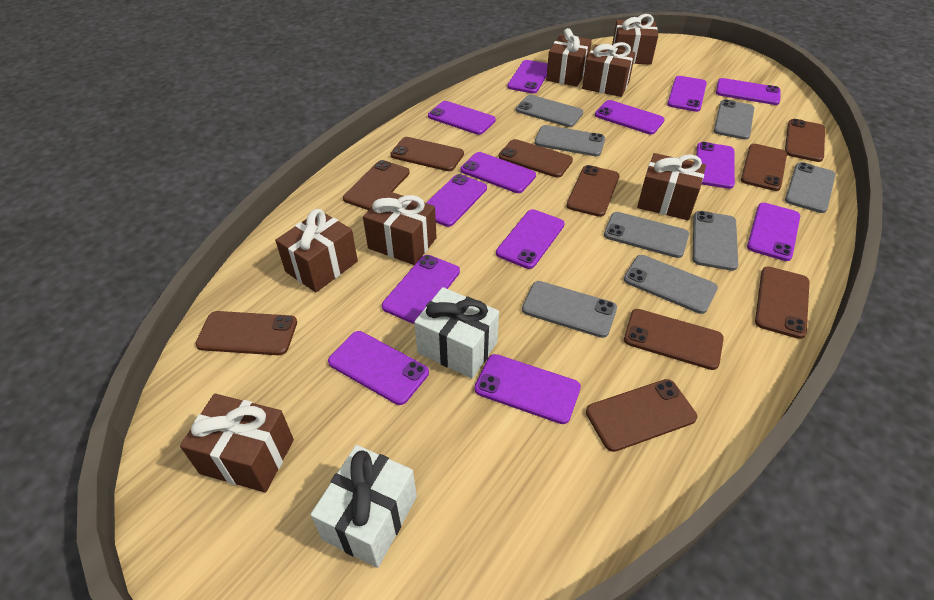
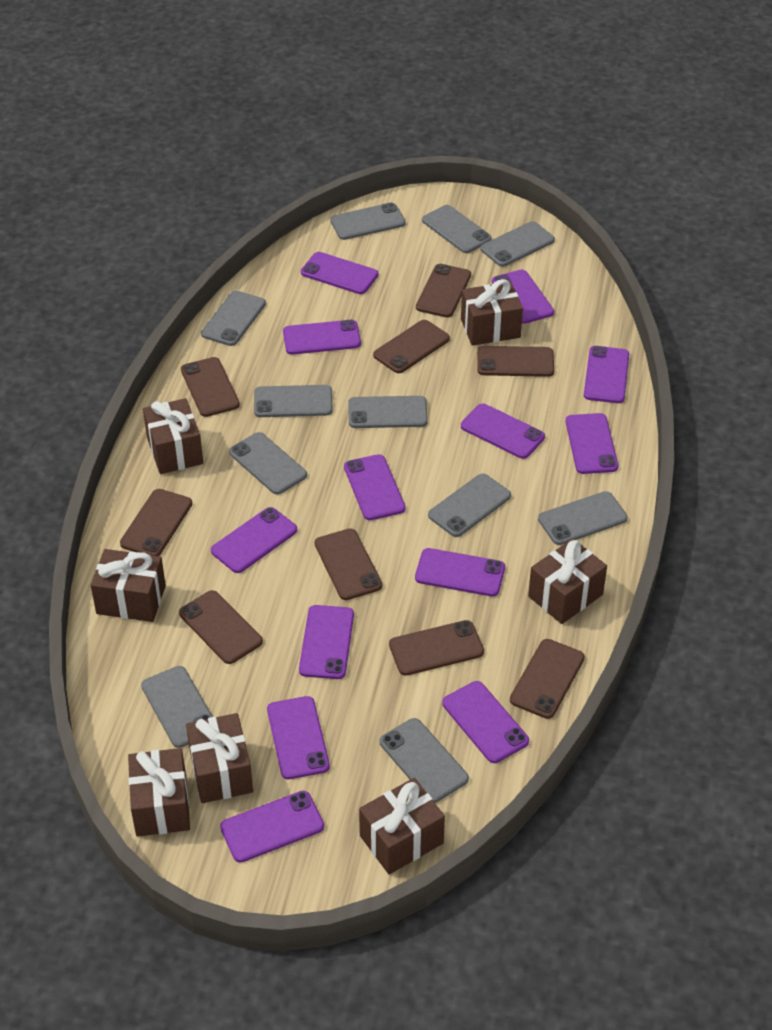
brown phone: [195,311,297,355] [343,160,410,210] [390,137,464,171] [499,139,573,178] [566,165,619,217] [586,379,697,452] [624,309,724,370] [741,144,787,191] [755,267,810,339] [785,119,825,162] = 10 -> [120,489,192,556] [179,590,263,664] [181,357,240,417] [315,528,382,600] [373,320,450,373] [389,620,484,676] [416,264,471,317] [477,346,554,377] [510,639,585,719] = 9
grey phone: [516,95,583,127] [522,281,617,338] [535,125,605,156] [604,212,689,258] [624,255,718,314] [693,211,738,271] [714,99,754,140] [785,162,835,213] = 8 -> [141,666,213,748] [201,291,266,346] [229,432,307,495] [254,385,333,417] [330,203,406,240] [348,396,428,428] [380,718,469,803] [422,205,492,253] [428,474,511,537] [481,221,555,267] [538,491,628,545] = 11
white gift: [311,445,417,568] [414,287,499,378] = 2 -> none = 0

